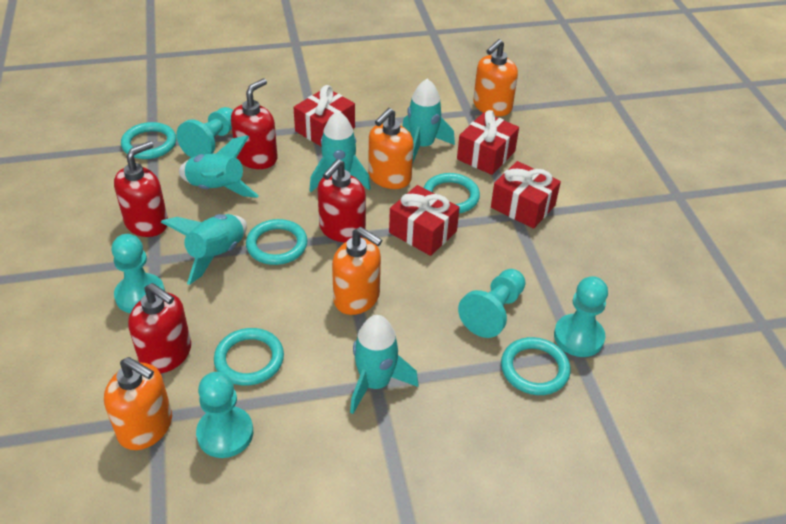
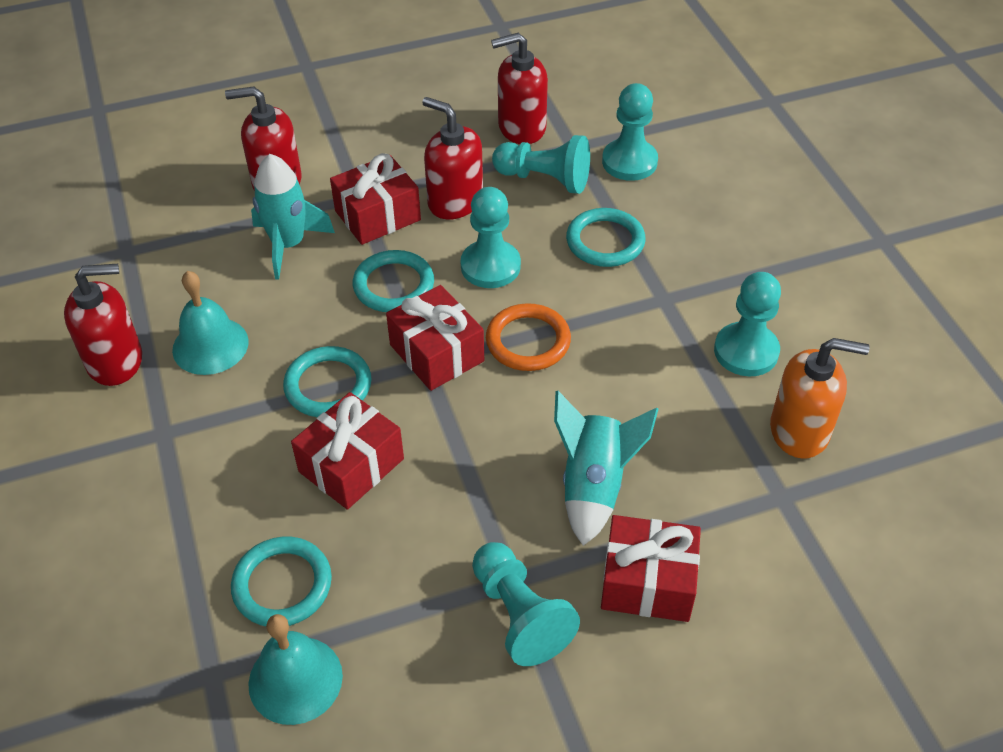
orange ring: none = 0 -> [486,303,571,371] = 1
orange soap dispenser: [104,357,172,450] [332,227,382,315] [368,108,414,189] [473,39,518,116] = 4 -> [770,338,870,459] = 1
turquoise bell: none = 0 -> [172,271,249,375] [248,614,343,725] = 2
turquoise ring: [121,122,176,159] [214,328,284,386] [246,219,308,265] [424,173,480,213] [501,337,571,395] = 5 -> [231,537,332,626] [283,346,372,417] [353,250,434,312] [566,208,646,267] = 4
turquoise rocket: [161,214,247,285] [179,135,259,198] [309,111,371,192] [350,315,418,414] [402,79,455,165] = 5 -> [251,154,335,280] [554,391,658,546] = 2

